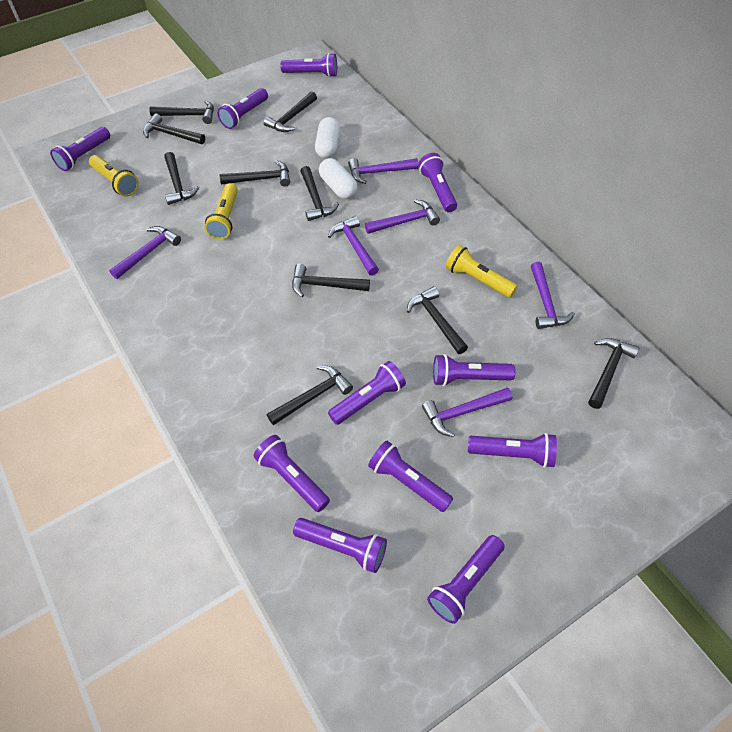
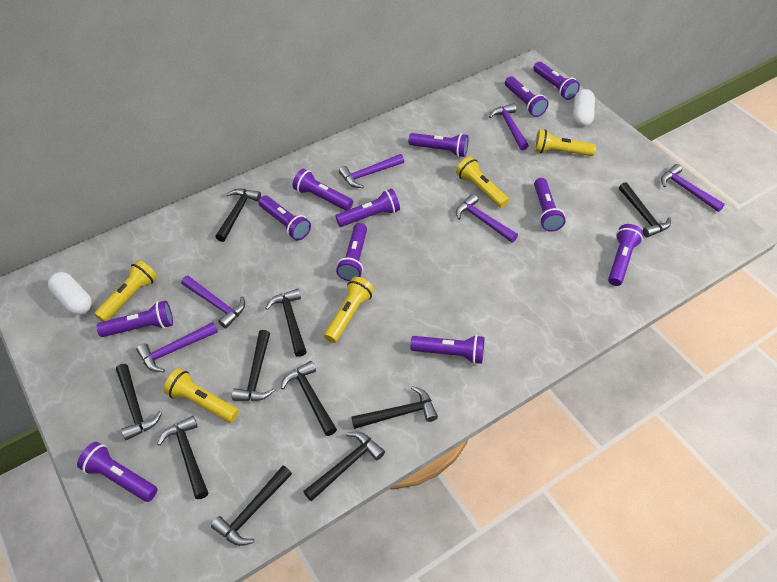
purple flashlight: [50,127,110,171] [217,88,268,129] [254,435,330,512] [280,53,337,77] [293,518,387,573] [328,361,406,425] [368,441,453,512] [418,153,457,212] [427,535,505,624] [433,354,516,386] [468,433,557,468] = 11 -> [77,442,158,502] [96,300,173,337] [258,195,311,241] [293,169,353,211] [336,189,400,227] [336,223,367,281] [408,133,469,157] [410,335,484,364] [505,76,549,117] [533,62,580,100] [534,178,566,232] [608,224,643,286] = 12
yellow flashlight: [89,155,139,196] [204,183,238,239] [446,245,517,298] = 3 -> [94,260,157,322] [164,369,239,423] [324,277,374,343] [456,156,509,208] [534,129,596,156] = 5

